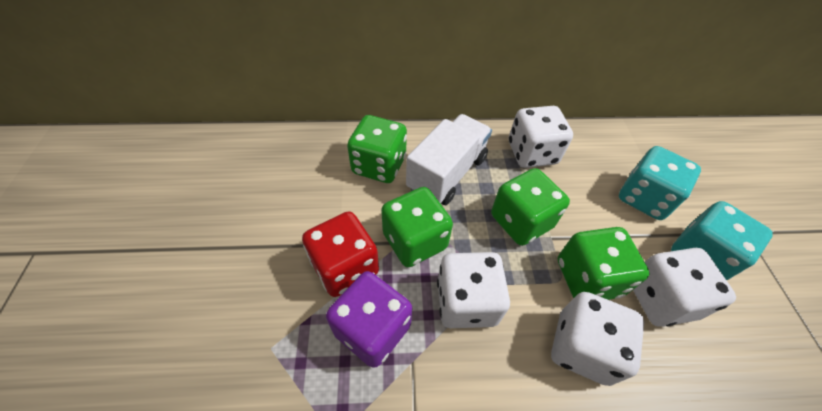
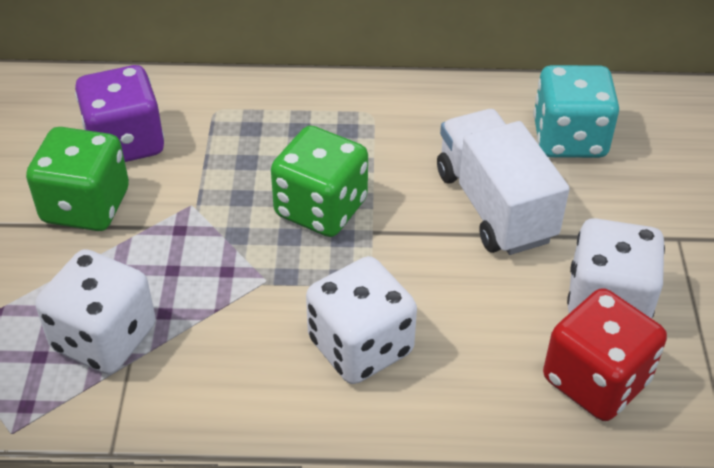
green dice: [347,115,407,183] [381,187,453,267] [491,168,570,246] [558,227,650,300] = 4 -> [26,127,129,231] [271,126,368,237] = 2
turquoise dice: [619,146,701,220] [671,201,773,280] = 2 -> [533,65,619,158] = 1
white dice: [437,252,510,328] [509,106,573,168] [551,292,644,386] [633,248,736,327] = 4 -> [35,249,156,374] [306,256,417,384] [567,218,665,319] = 3

